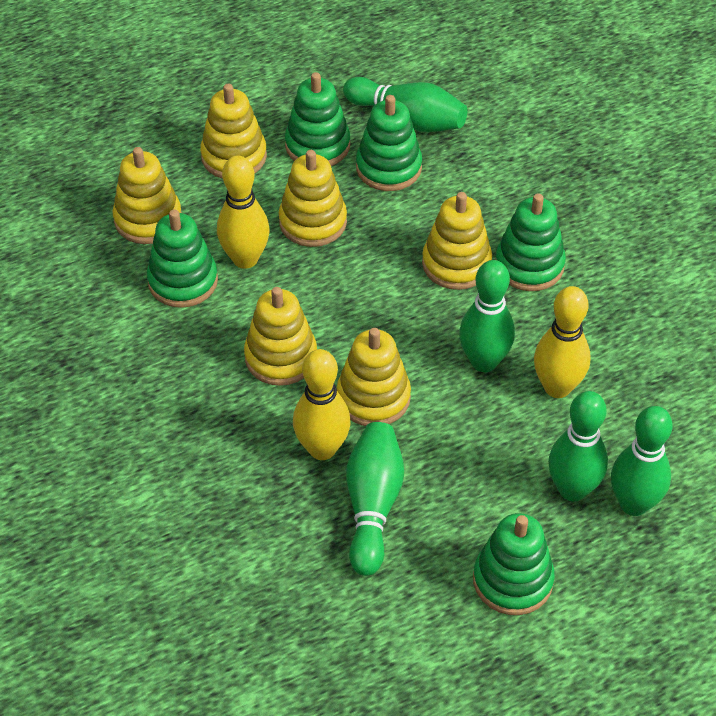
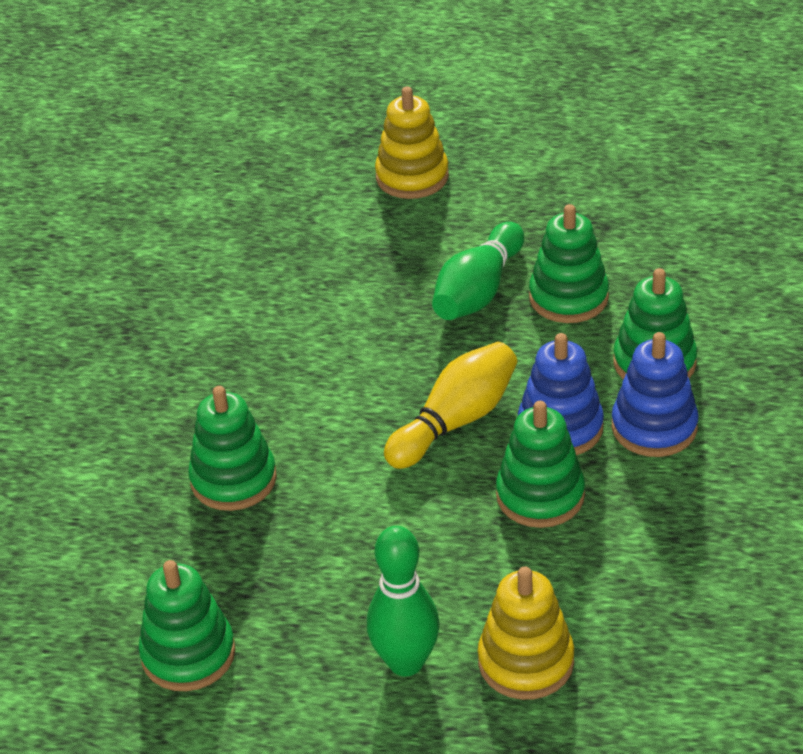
blue stacking toy: none = 0 -> [518,333,604,455] [612,332,699,457] = 2
green bowling pin: [343,77,467,132] [346,422,404,576] [459,260,515,372] [548,391,608,501] [611,406,673,516] = 5 -> [367,526,440,676] [432,222,524,320] = 2
yellow bowling pin: [217,155,269,269] [293,349,351,460] [534,286,591,398] = 3 -> [384,342,517,469] = 1
yellow stacking toy: [112,147,182,244] [200,84,267,179] [244,287,317,386] [279,150,347,247] [336,328,411,426] [422,192,492,290] = 6 -> [375,86,449,199] [478,567,574,700] = 2

